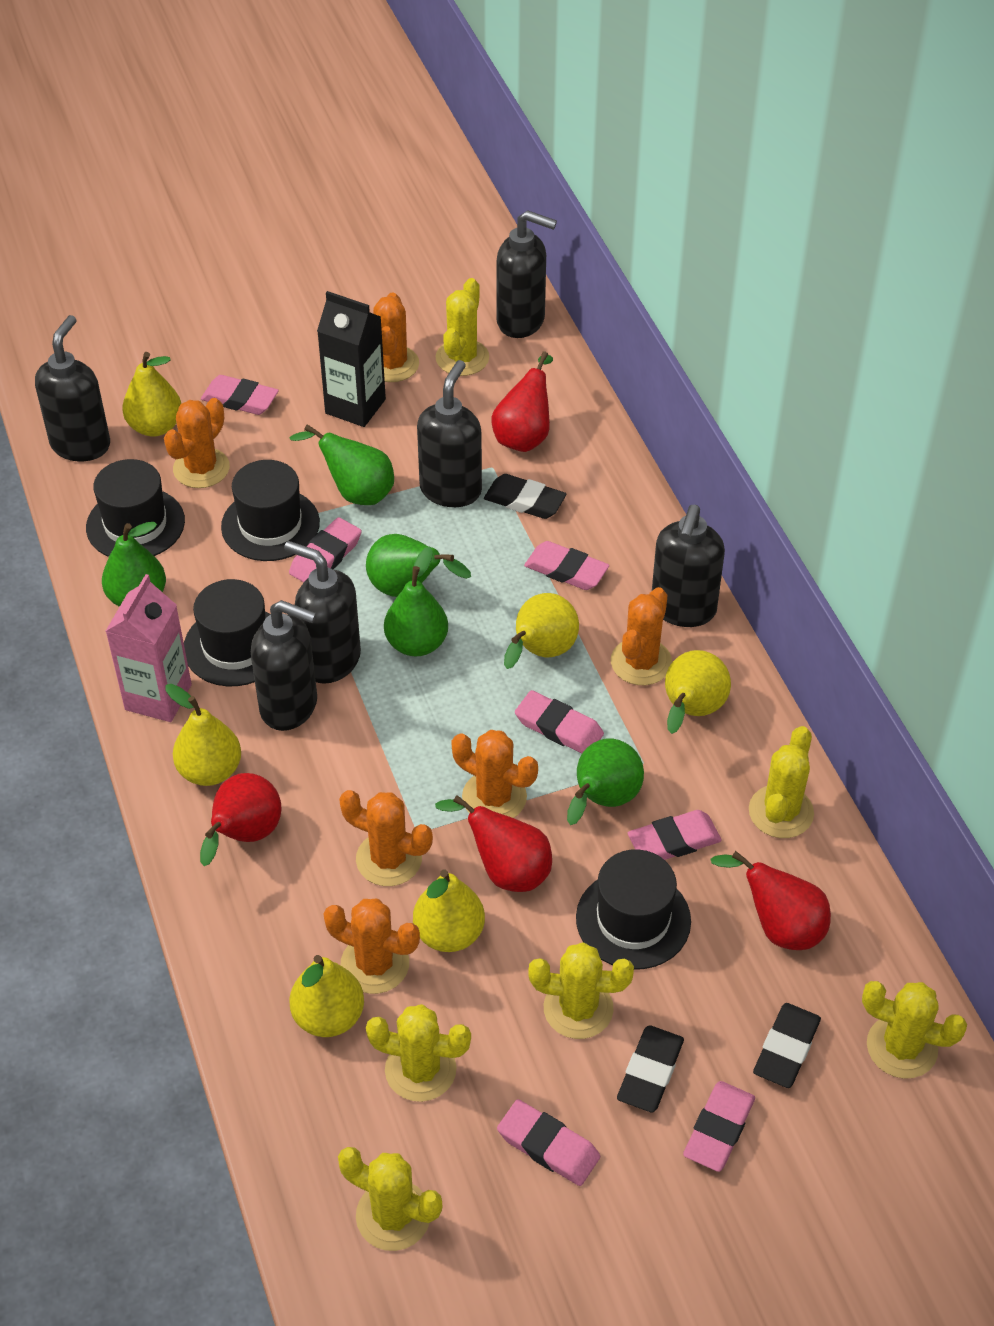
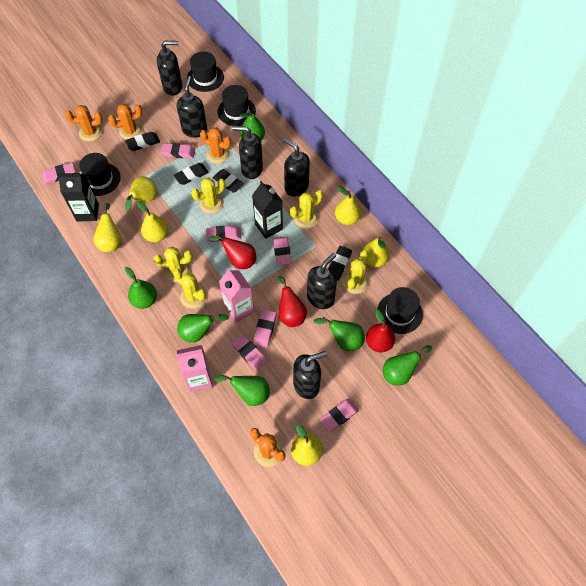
black carton: [317,291,386,427] = 1 -> [57,173,99,222] [252,181,283,239] = 2
black eraser: [484,474,566,519] [617,1025,684,1113] [753,1003,821,1088] = 3 -> [125,132,160,151] [174,163,209,185] [212,169,244,193] [328,246,352,281] = 4
green pear: [102,522,166,607] [289,424,394,505] [366,534,471,597] [384,547,448,656] [567,739,644,825] = 5 -> [125,267,157,309] [177,314,229,343] [214,375,270,406] [240,110,265,140] [314,317,365,351] [383,345,432,385] = 6
orange cactus: [164,398,230,488] [323,899,420,994] [339,790,433,886] [373,293,419,382] [451,730,538,818] [611,587,672,685] = 6 -> [65,105,103,142] [108,104,142,140] [200,127,231,164] [250,428,286,467] = 4
pink carton: [105,574,192,722] = 1 -> [176,345,213,393] [219,268,254,323] = 2
red pear: [200,773,282,866] [435,795,552,892] [492,351,553,452] [711,851,831,950] = 4 -> [209,234,256,269] [277,276,307,327] [366,309,395,352] = 3
yellow cactus: [338,1147,442,1251] [366,1004,471,1102] [436,278,489,376] [528,942,634,1039] [749,726,814,838] [862,981,967,1079] = 6 -> [154,247,193,282] [173,269,207,308] [191,177,225,214] [290,190,323,229] [343,250,369,294] = 5

